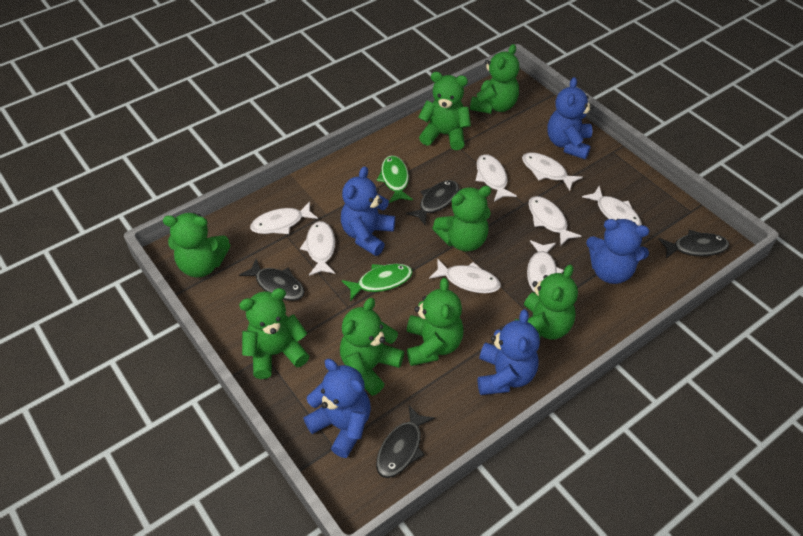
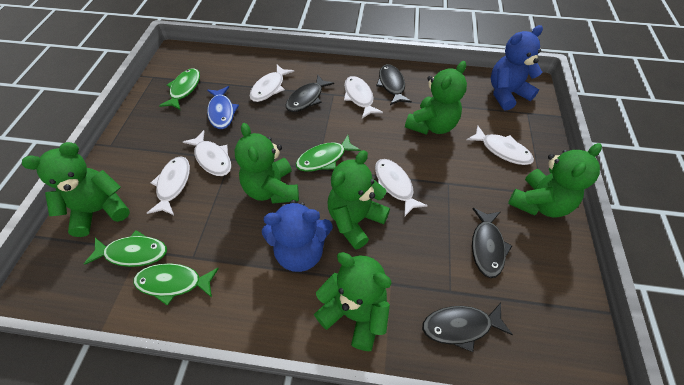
blue fish: none = 0 -> [207,86,239,129] = 1
blue teddy bear: [303,359,371,458] [341,166,395,256] [478,309,540,395] [548,77,594,159] [586,219,649,284] = 5 -> [262,200,333,272] [491,25,543,110] = 2
green fish: [342,264,413,301] [377,155,413,203] = 2 -> [84,230,167,267] [133,263,219,306] [159,68,200,110] [296,135,361,172] = 4
green teddy bear: [163,212,230,277] [239,288,309,379] [340,298,404,396] [407,278,464,366] [418,72,471,150] [432,186,491,252] [470,44,519,114] [515,265,578,339] = 8 -> [22,142,130,237] [234,123,299,204] [314,252,392,351] [328,150,390,250] [405,61,467,135] [508,143,602,218] = 6
white fish: [250,201,318,234] [300,221,335,276] [429,258,501,293] [476,154,517,202] [522,152,583,191] [527,240,564,292] [528,196,581,246] [582,186,642,226] = 8 -> [147,156,190,215] [183,130,231,176] [250,65,294,102] [344,76,383,119] [375,159,428,217] [466,125,534,165] = 6

